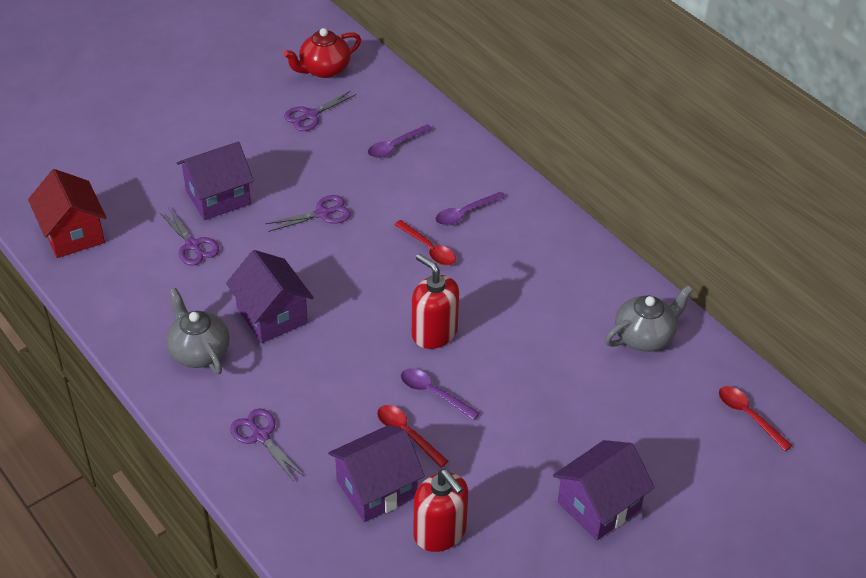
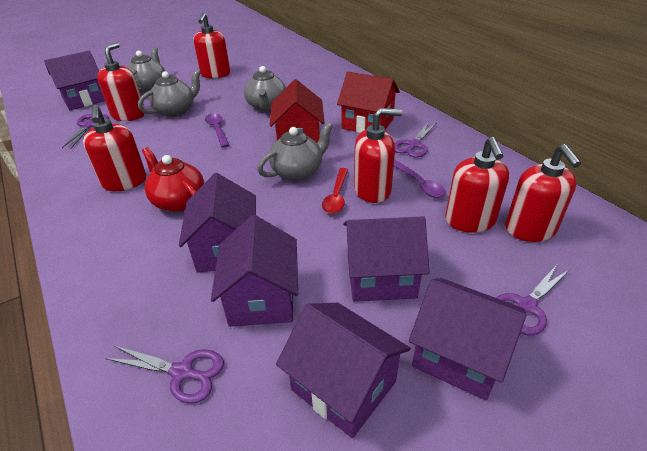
grey teapot: [166,288,230,374] [605,285,693,352] = 2 -> [127,47,165,93] [138,69,201,117] [244,66,286,111] [257,122,333,181] = 4
purple house: [177,142,254,220] [226,250,314,343] [328,425,425,522] [553,440,655,540] = 4 -> [44,51,105,110] [179,173,256,273] [211,215,298,327] [276,303,410,438] [343,216,429,302] [409,278,526,400] = 6
purple spoon: [368,124,432,158] [401,369,480,420] [436,192,506,226] = 3 -> [205,113,229,148] [394,160,446,198] = 2
red house: [28,169,107,258] = 1 -> [270,79,325,143] [337,72,400,133] = 2
red soap dispenser: [412,254,459,349] [414,469,468,552] = 2 -> [83,105,146,191] [97,42,145,121] [193,13,230,78] [354,108,402,203] [445,137,509,233] [505,144,581,242] = 6
red spoon: [377,405,449,468] [394,220,456,266] [719,386,792,451] = 3 -> [322,168,348,214] = 1

